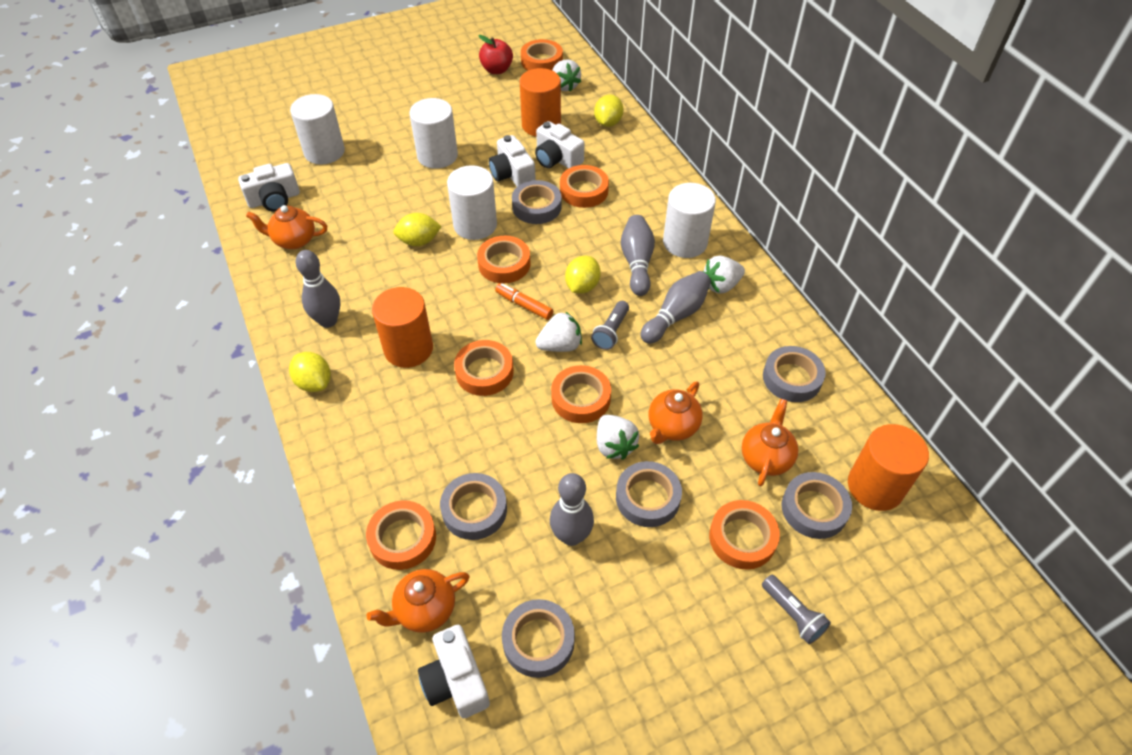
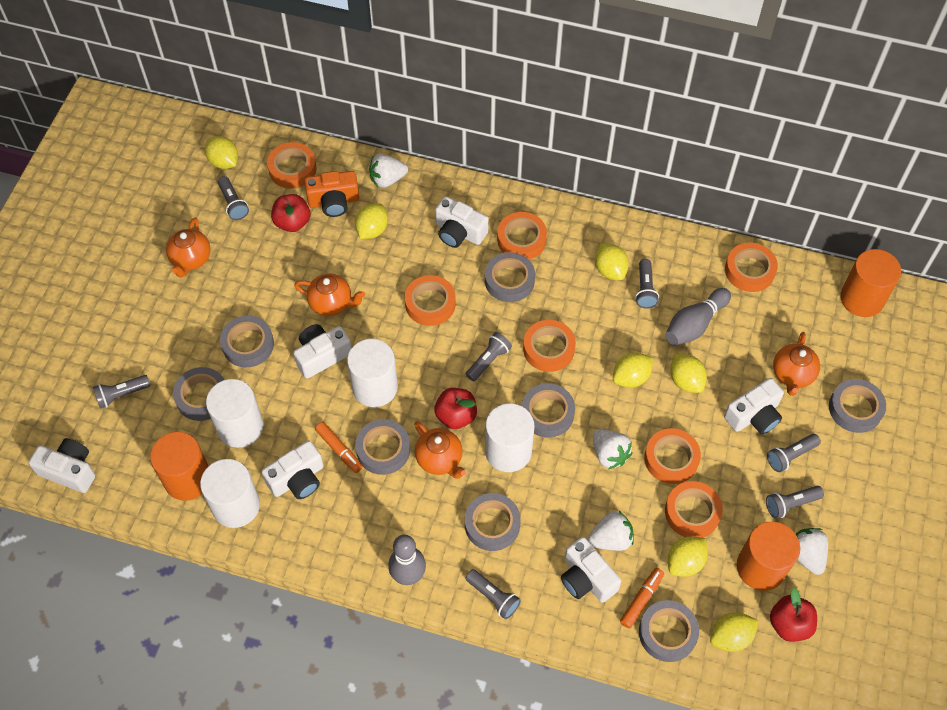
grey bowling pin: [296,250,340,328] [550,473,594,546] [621,215,655,296] [641,271,711,344] = 4 -> [388,535,426,585] [665,288,731,346] = 2
grey flashlight: [591,301,629,350] [762,575,831,644] = 2 -> [93,375,150,409] [218,176,249,220] [465,569,521,619] [466,332,512,381] [635,259,659,309] [766,486,824,519] [767,434,821,472] = 7
grey tape: [440,473,507,540] [502,599,575,678] [512,180,562,224] [616,461,682,527] [763,346,826,402] [782,472,852,539] = 6 -> [173,367,224,421] [220,316,274,368] [355,419,410,475] [465,493,521,551] [485,252,535,302] [522,383,575,438] [639,600,699,662] [829,379,886,433] = 8
orange camera: none = 0 -> [305,171,359,217] = 1
orange marker: [495,283,553,320] = 1 -> [315,422,363,473] [620,568,664,629] = 2
red apple: [478,35,513,74] = 1 -> [271,194,311,232] [434,388,477,429] [770,588,817,642] = 3
white camera: [238,163,300,212] [418,625,490,718] [489,135,536,187] [535,121,584,169] = 4 -> [28,438,95,493] [262,441,324,499] [294,324,352,379] [435,196,489,248] [561,537,621,603] [724,378,784,435] = 6
yellow lemon: [289,352,331,392] [393,213,442,246] [565,256,601,294] [594,95,623,127] = 4 -> [205,136,238,169] [355,203,388,239] [595,243,629,280] [613,352,653,388] [668,536,708,577] [670,354,707,393] [710,612,759,652] = 7

